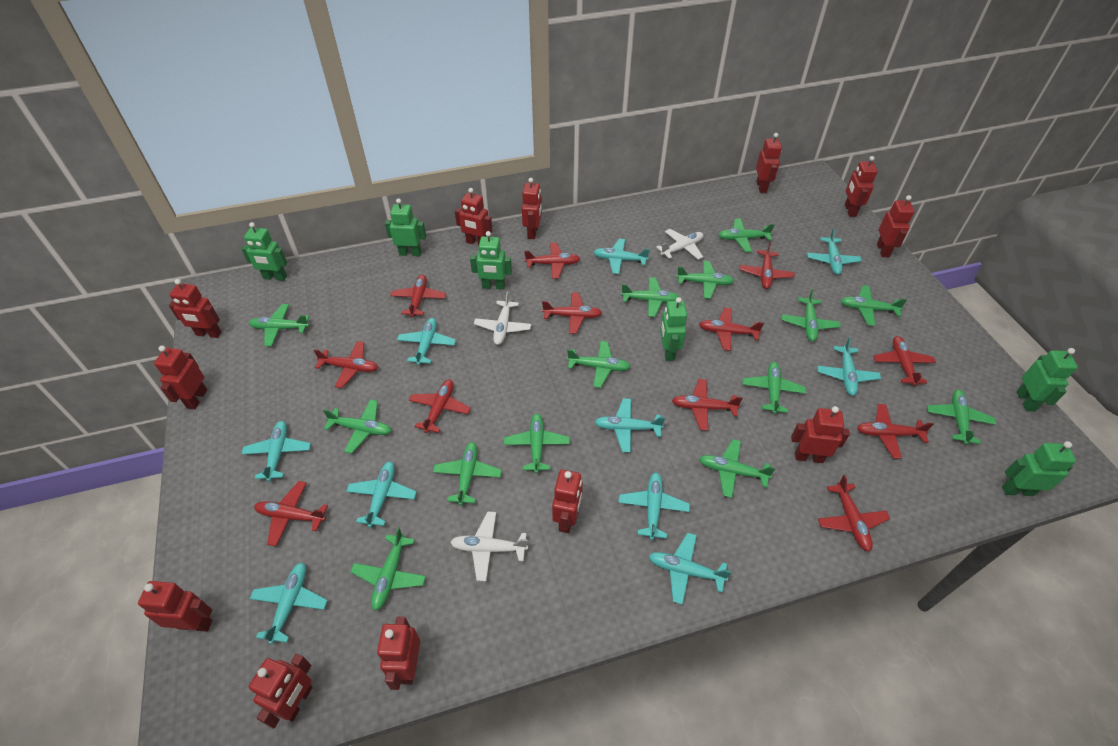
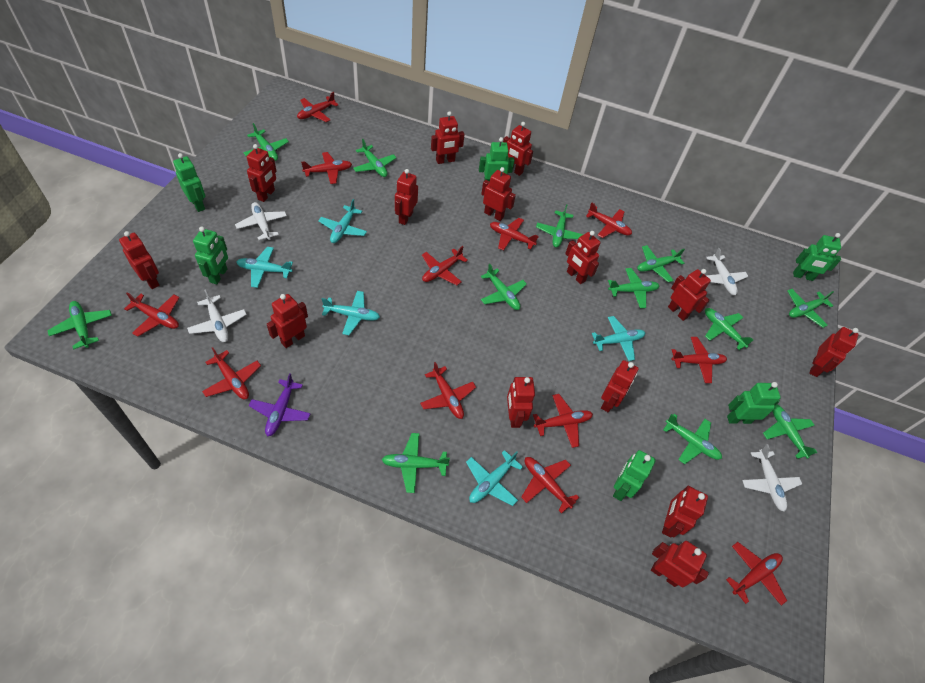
green plane: [249,304,310,346] [323,399,391,454] [350,527,426,611] [433,442,502,506] [504,414,570,474] [567,341,631,388] [621,277,679,317] [676,261,734,299] [699,439,775,498] [718,219,774,252] [743,362,806,414] [781,289,841,341] [840,285,907,326] [927,390,996,445] = 14 -> [47,301,112,349] [243,123,289,161] [353,139,397,177] [382,433,450,493] [481,264,527,310] [536,204,584,248] [608,268,659,308] [637,245,685,282] [663,414,722,464] [705,308,753,350] [763,405,817,459] [787,289,834,328] = 12
purple plane: none = 0 -> [249,373,311,436] = 1
red robot: [138,581,212,632] [154,346,207,409] [169,279,221,338] [249,654,313,729] [377,617,420,690] [455,188,493,246] [522,178,542,239] [552,470,583,533] [756,133,782,193] [791,406,850,463] [845,156,878,217] [877,195,914,257] = 12 -> [119,231,160,289] [247,144,277,202] [267,294,308,348] [395,169,418,225] [431,111,465,164] [481,167,516,221] [503,122,533,176] [507,377,535,428] [565,231,600,284] [601,360,639,412] [651,541,709,587] [662,486,708,537] [668,269,711,321] [809,327,859,377] = 14
turquoise plane: [241,421,311,482] [250,562,328,644] [346,461,417,528] [397,318,456,365] [593,239,650,274] [595,398,665,453] [619,472,690,540] [649,533,731,605] [807,228,862,275] [817,337,881,396] = 10 -> [237,247,293,288] [318,199,367,243] [322,291,380,335] [466,450,523,506] [592,316,645,361] = 5
white plane: [450,511,528,582] [474,292,531,345] [656,229,703,260] = 3 -> [187,289,247,342] [235,202,287,240] [706,248,748,295] [742,444,802,512] = 4

